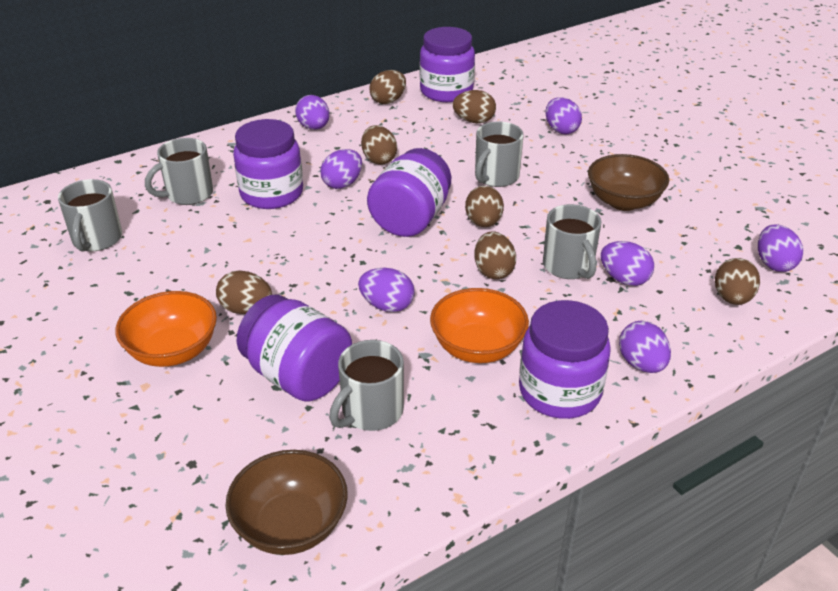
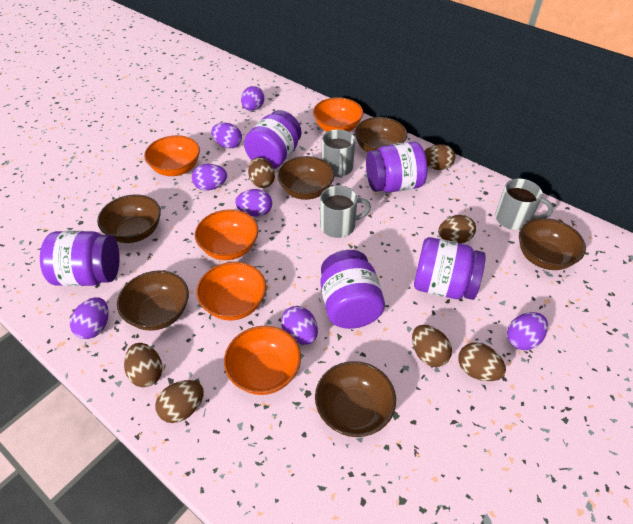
brown bowl: [225,450,348,555] [588,154,669,211] = 2 -> [97,194,161,243] [117,270,189,331] [277,156,334,200] [315,361,396,437] [354,117,407,152] [519,218,586,270] = 6
grey mug: [58,179,122,252] [145,138,213,205] [329,340,404,431] [475,121,524,187] [543,204,601,279] = 5 -> [320,186,371,238] [322,129,355,178] [495,179,553,230] = 3
orange bowl: [115,291,217,367] [430,288,529,363] = 2 -> [144,135,200,176] [195,209,258,260] [196,262,266,320] [224,326,301,395] [313,97,363,132] = 5

